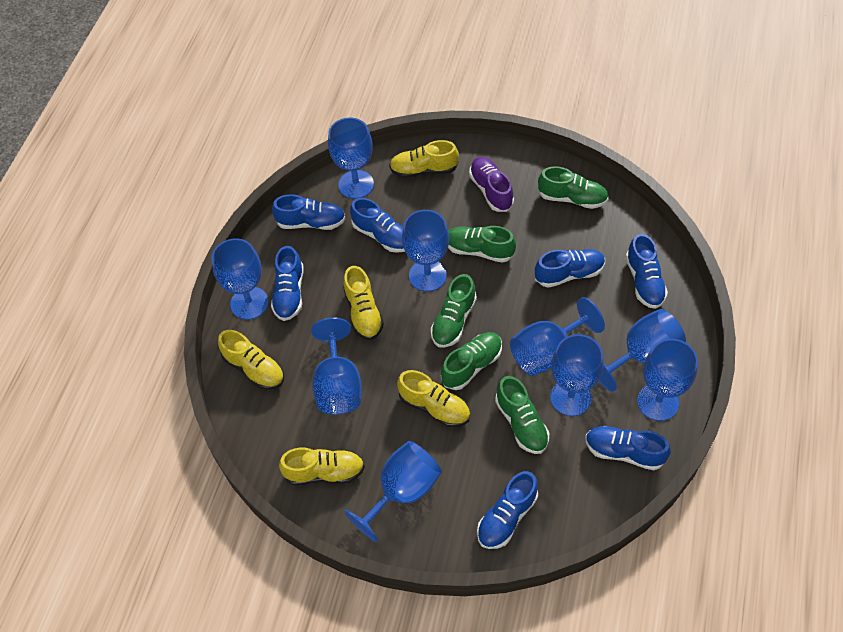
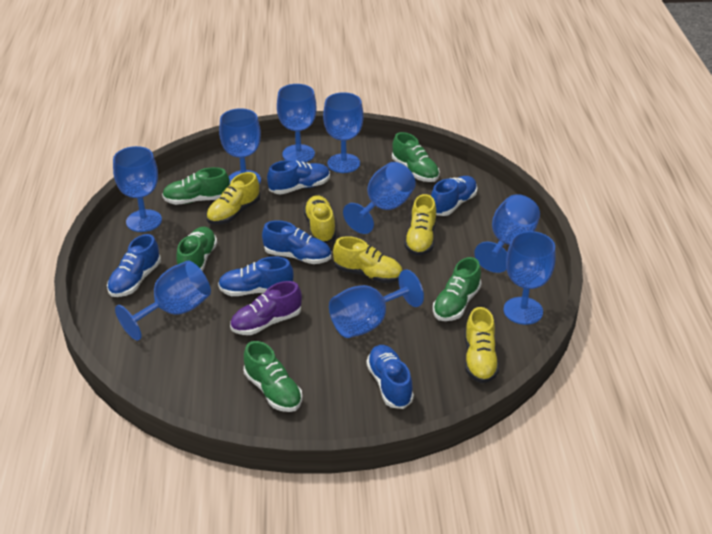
blue shoe: [271,246,304,321] [272,194,346,230] [350,198,405,253] [477,471,538,549] [535,249,605,288] [585,426,670,470] [626,234,668,309] = 7 -> [107,234,161,297] [218,256,294,296] [262,220,331,264] [267,160,330,194] [366,345,414,409] [431,176,477,216] = 6

